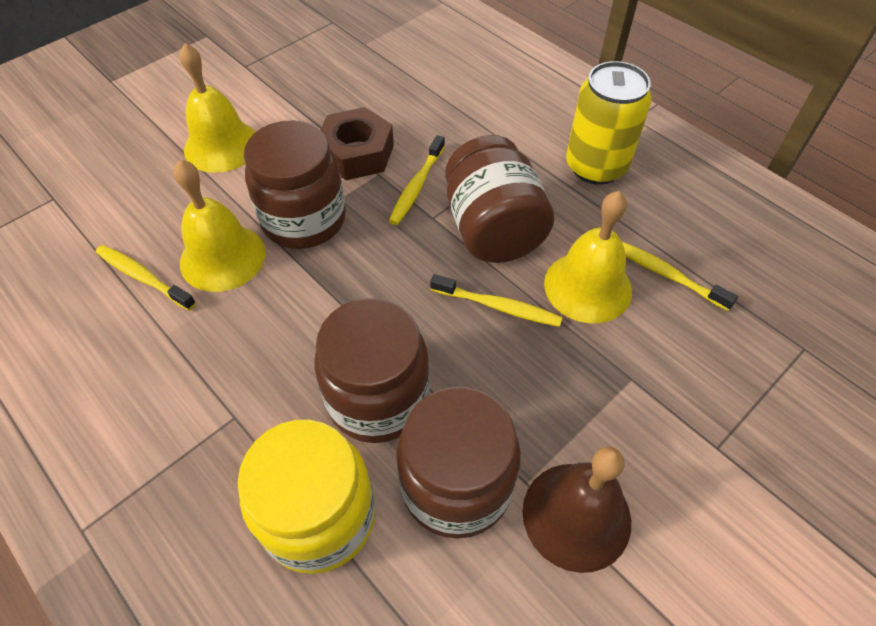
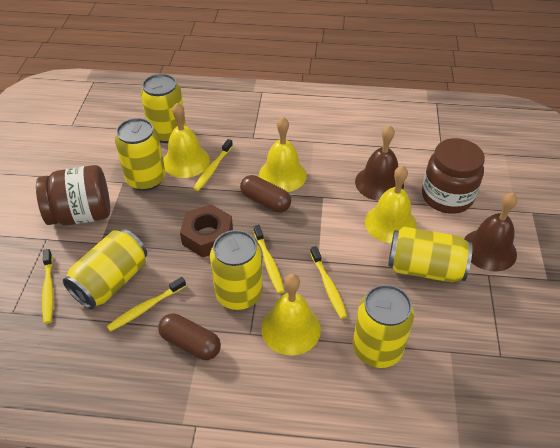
brown bell: [522,446,631,573] = 1 -> [355,125,404,201] [464,192,517,272] = 2
brown capsule: none = 0 -> [158,313,221,360] [240,175,291,212] = 2
brown jar: [244,120,346,249] [314,298,430,443] [396,387,521,538] [445,135,554,263] = 4 -> [36,165,110,226] [422,138,485,214] = 2
yellow bell: [174,160,266,292] [179,43,255,173] [544,191,632,323] = 3 -> [163,103,210,178] [259,117,307,192] [261,274,321,356] [365,165,417,243] = 4
yellow can: [566,61,652,185] = 1 -> [63,229,147,309] [115,118,166,191] [141,74,186,143] [210,230,263,310] [353,285,414,368] [388,227,472,283] = 6
yellow jar: [238,420,375,574] = 1 -> none = 0
yellow toothbrush: [96,245,196,310] [389,135,445,225] [430,274,563,327] [622,242,738,311] = 4 -> [42,249,54,324] [107,277,186,332] [193,139,233,191] [254,225,285,294] [310,246,347,319] = 5

